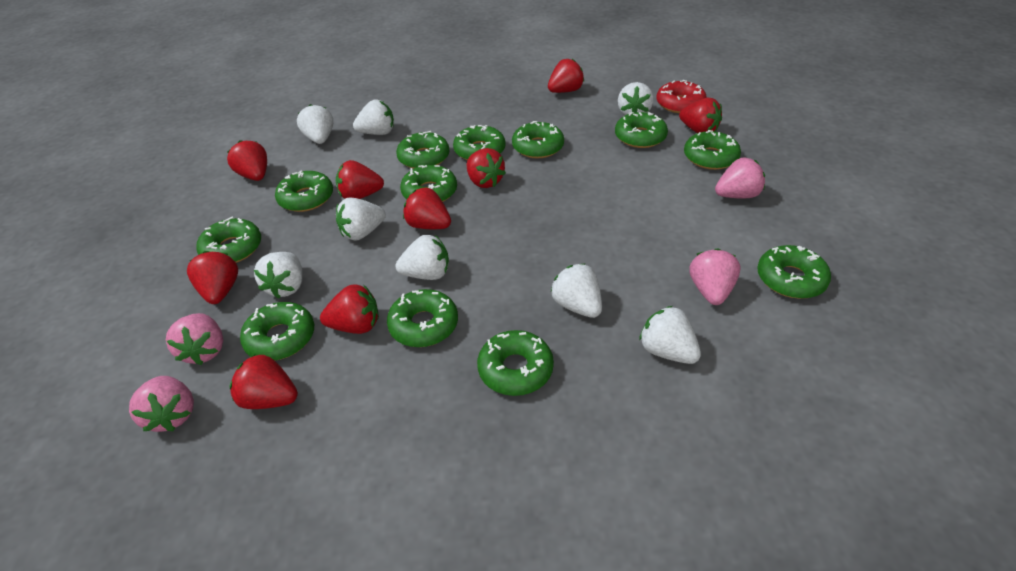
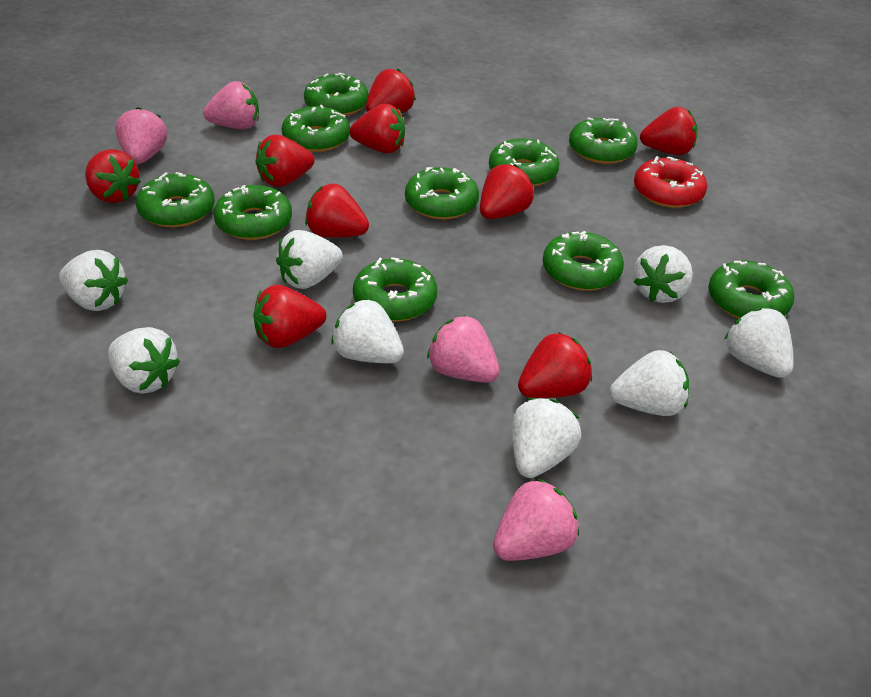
green donut: [196,217,261,263] [240,302,314,361] [275,170,333,212] [387,289,458,347] [396,131,450,169] [400,165,457,202] [453,125,505,160] [477,330,554,396] [512,121,564,158] [615,112,668,148] [684,130,741,170] [757,245,831,299] = 12 -> [136,172,215,227] [214,185,292,240] [282,105,350,152] [304,73,369,116] [353,257,437,321] [405,167,479,220] [489,139,560,187] [543,231,624,291] [569,118,638,164] [708,261,794,319] = 10

